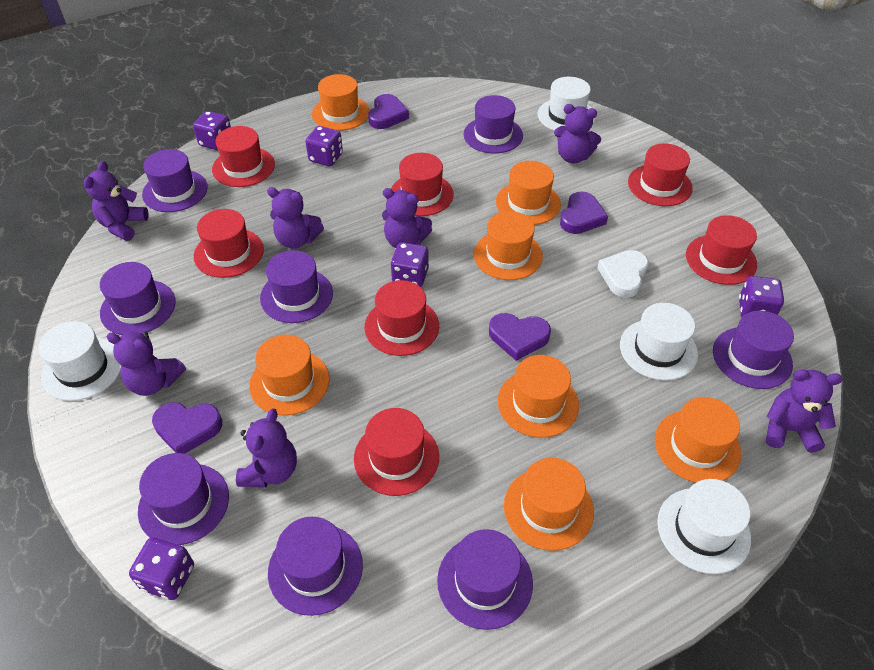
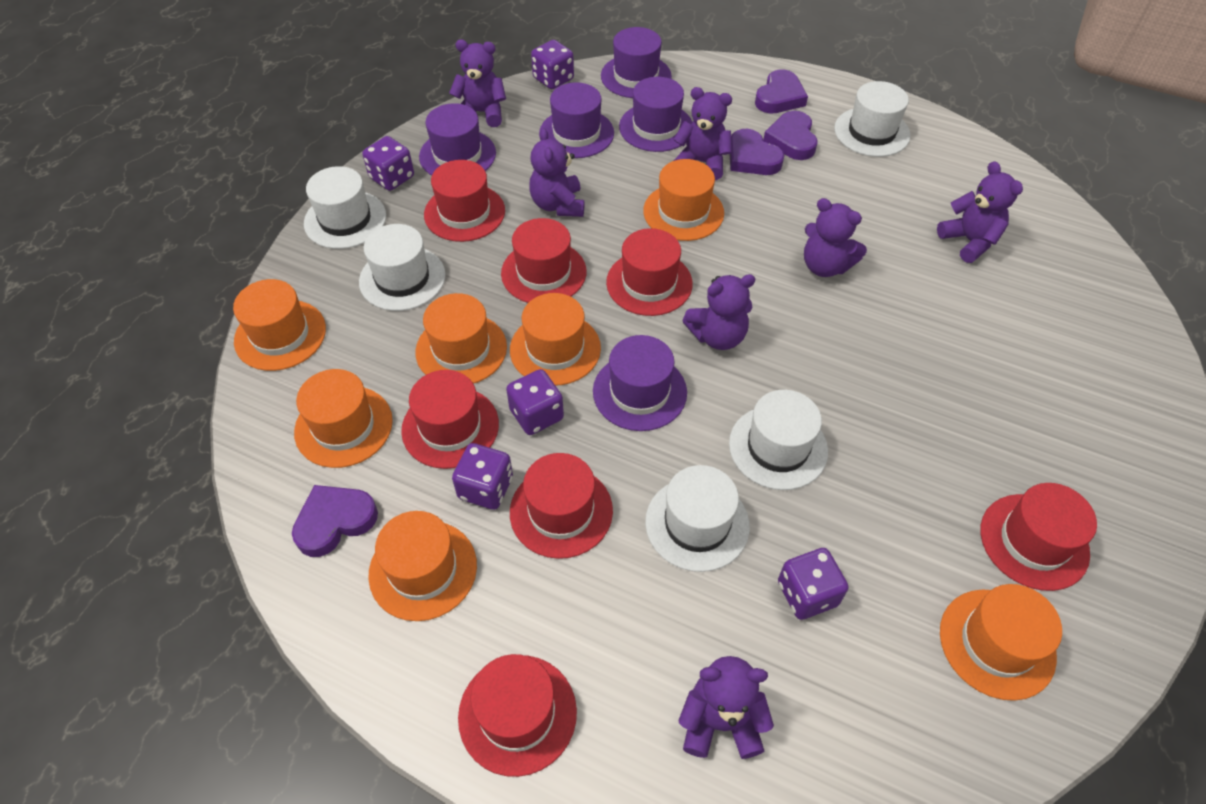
purple hat: [100,262,176,335] [138,453,229,545] [142,149,208,212] [260,250,333,323] [268,517,363,616] [437,529,533,630] [464,95,523,154] [713,310,794,389] = 8 -> [419,103,496,175] [539,82,614,158] [593,335,687,431] [601,27,672,98] [619,77,692,152] = 5
white hat: [39,321,121,401] [538,77,596,131] [620,303,698,380] [657,479,751,574] = 4 -> [304,166,386,249] [359,224,446,311] [645,465,750,572] [729,390,828,490] [834,81,910,157] = 5
white heart: [597,250,649,298] = 1 -> none = 0

